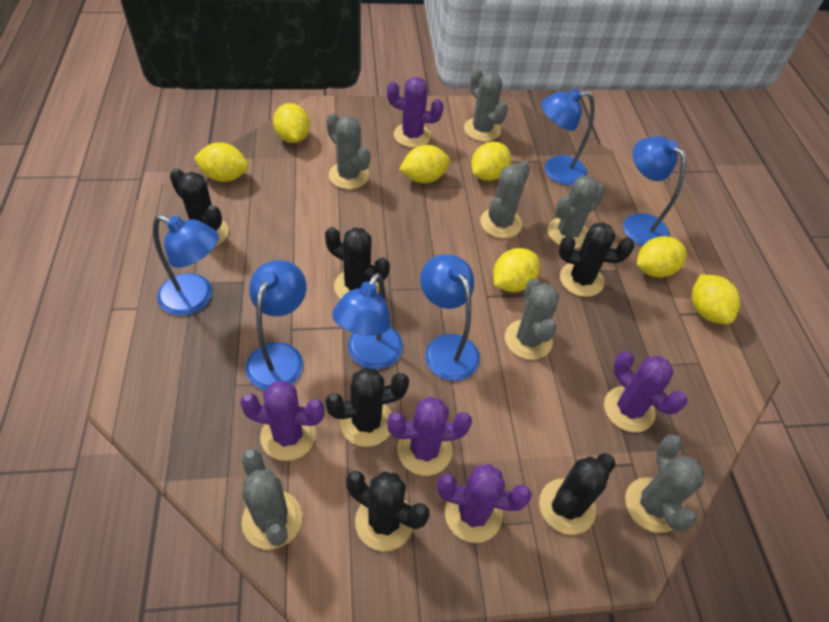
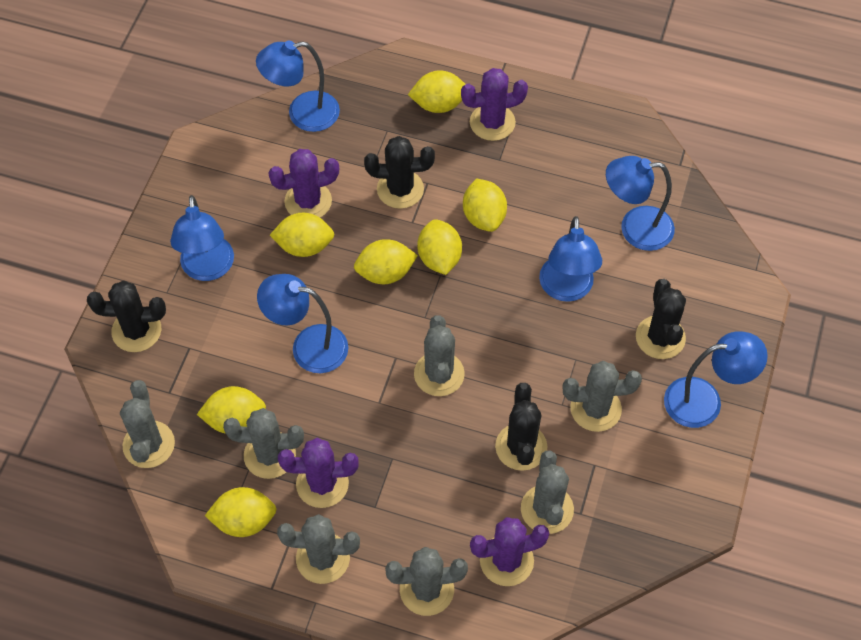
black cactus: [170,168,228,247] [325,227,390,299] [325,368,409,447] [346,471,430,551] [539,453,616,535] [559,222,634,297] = 6 -> [87,281,166,352] [364,136,435,209] [495,383,547,471] [636,279,686,359] = 4
purple cactus: [240,381,325,461] [387,77,444,148] [387,396,472,476] [437,464,532,543] [604,351,687,432] = 5 -> [269,149,339,218] [278,438,359,508] [461,68,528,141] [470,517,549,586] = 4

